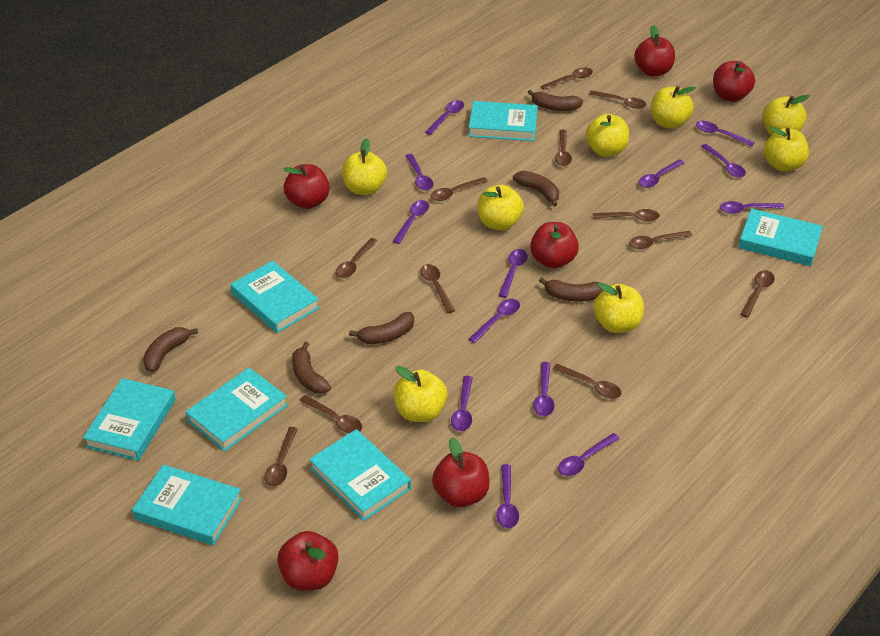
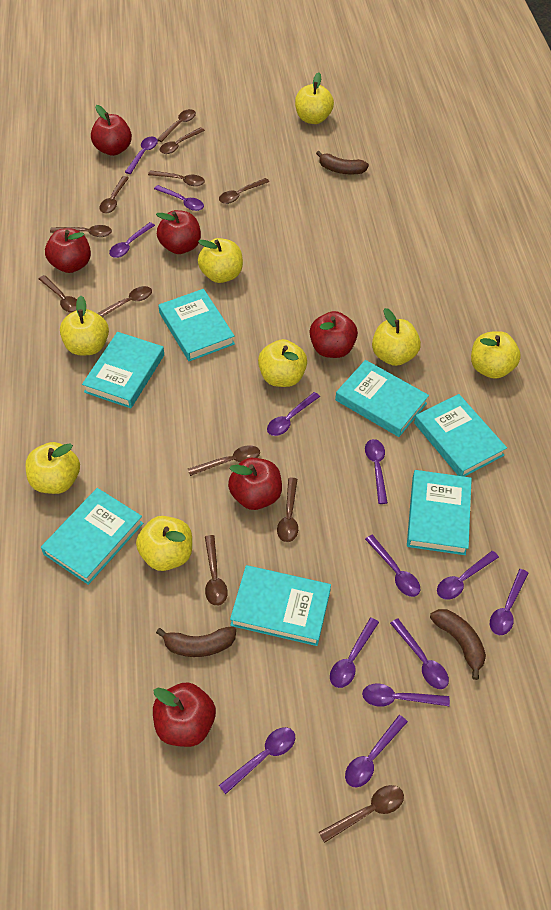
brown banana: [143,327,198,372] [292,342,331,394] [349,312,414,344] [513,171,559,207] [528,90,583,111] [539,277,603,301] = 6 -> [156,627,236,657] [316,151,369,175] [430,609,486,680] = 3

